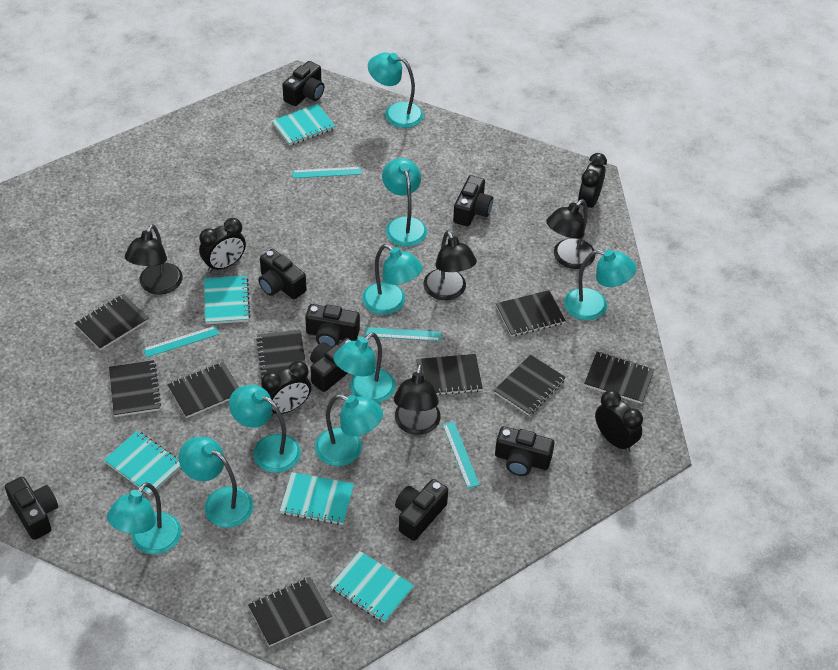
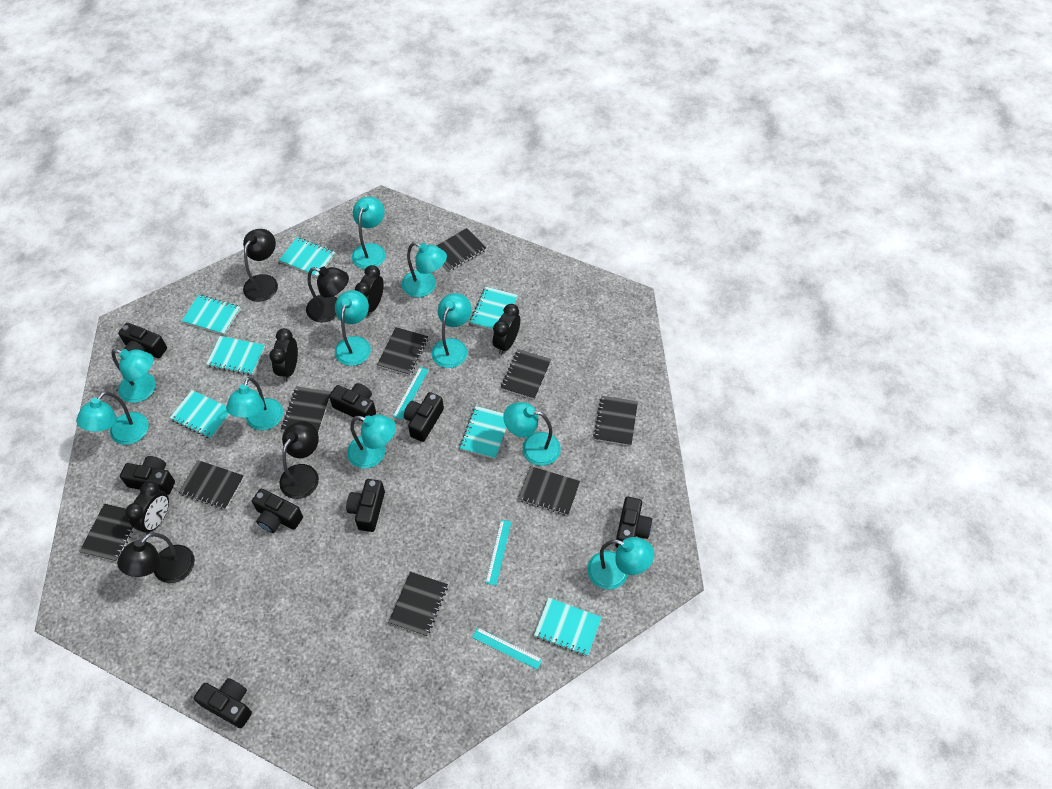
turquoise lamp: [107,482,181,555] [179,437,253,528] [229,385,301,473] [315,394,383,466] [333,333,395,403] [362,244,423,315] [368,52,423,128] [382,158,427,247] [564,249,636,320] = 9 -> [76,392,149,445] [111,349,156,403] [226,377,283,430] [335,290,371,366] [347,415,396,469] [352,197,386,269] [402,242,447,297] [432,293,472,368] [503,402,561,466] [587,537,654,590] = 10
turquoise notebook: [104,431,181,495] [204,275,250,324] [272,104,336,146] [280,472,354,525] [330,551,414,623] = 5 -> [170,390,230,439] [182,295,241,335] [206,336,265,375] [279,237,335,277] [460,406,507,459] [470,287,518,330] [534,598,602,656] = 7
turquoise ruler: [143,326,219,357] [293,167,361,178] [365,327,441,341] [443,422,480,488] = 4 -> [393,367,429,420] [472,627,543,670] [486,520,511,585] = 3

